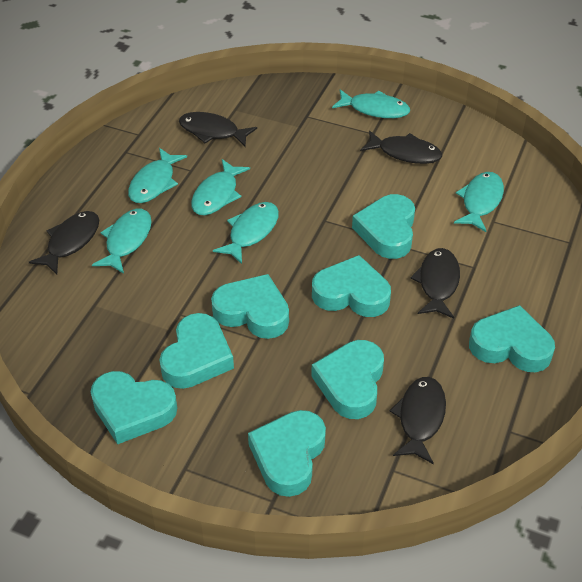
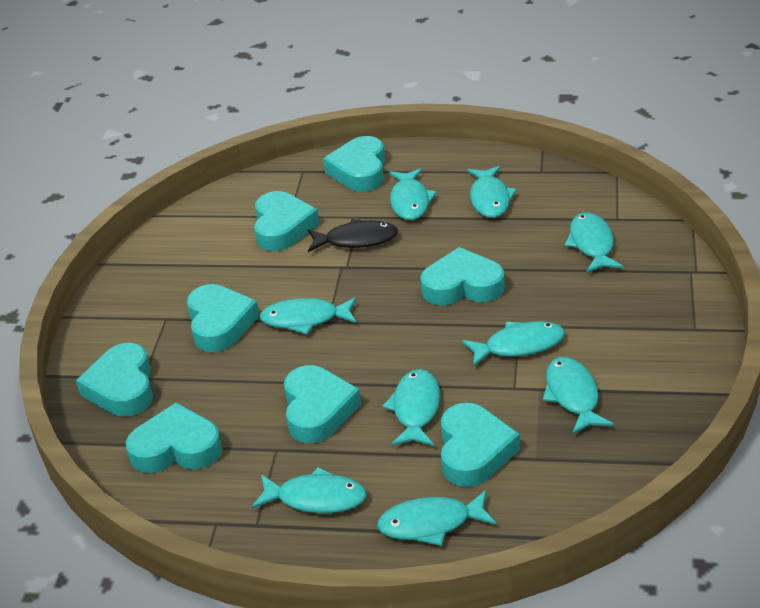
black fish: [29,211,99,275] [179,112,257,146] [360,131,442,164] [390,377,446,464] [410,248,460,318] = 5 -> [308,219,398,252] = 1
turquoise fish: [92,209,152,274] [128,148,187,203] [191,159,250,215] [213,202,279,264] [332,89,410,118] [454,172,504,232] = 6 -> [252,467,367,513] [260,297,357,334] [377,490,497,546] [383,369,440,446] [389,168,437,220] [462,321,565,367] [467,166,517,218] [543,357,614,435] [564,212,623,273] = 9

